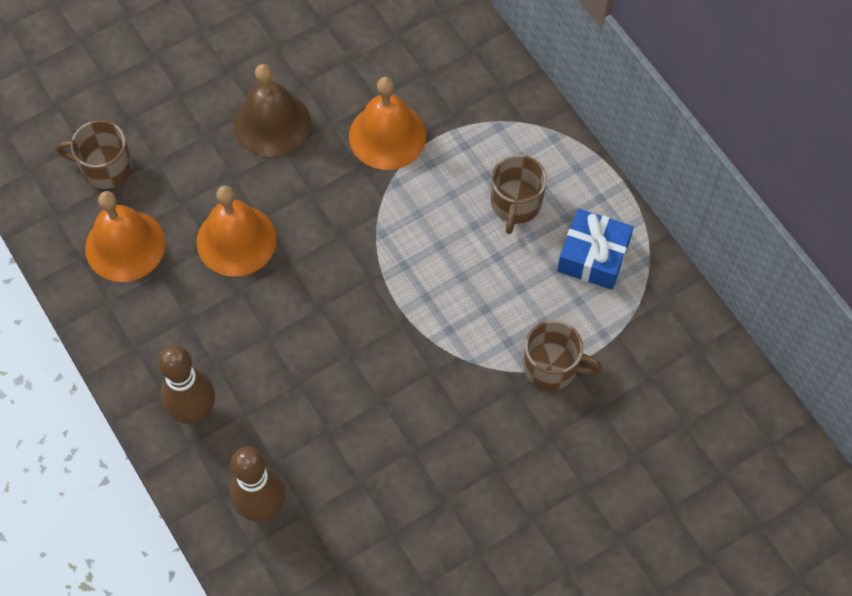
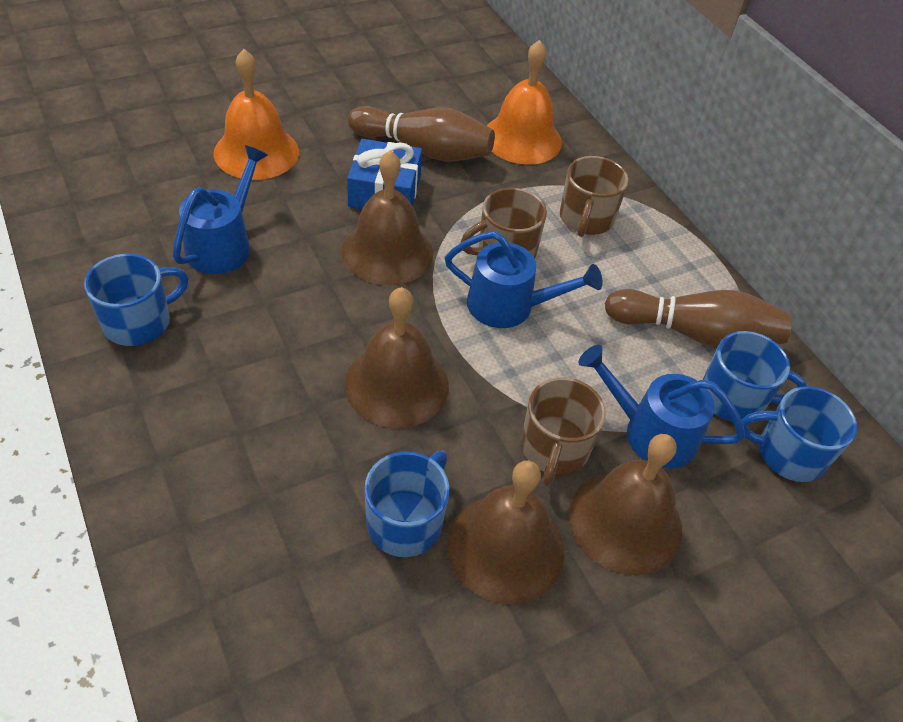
blue mug: none = 0 -> [84,254,189,346] [364,450,449,557] [703,331,807,422] [742,386,857,482] = 4
blue watering can: none = 0 -> [172,145,268,274] [445,231,603,328] [579,345,745,469] = 3
brown bell: [234,64,311,157] = 1 -> [341,150,433,285] [345,287,449,428] [447,460,564,604] [569,434,682,575] = 4
orange bell: [85,191,165,282] [197,186,277,277] [349,77,426,170] = 3 -> [214,49,299,180] [487,40,562,165] = 2

